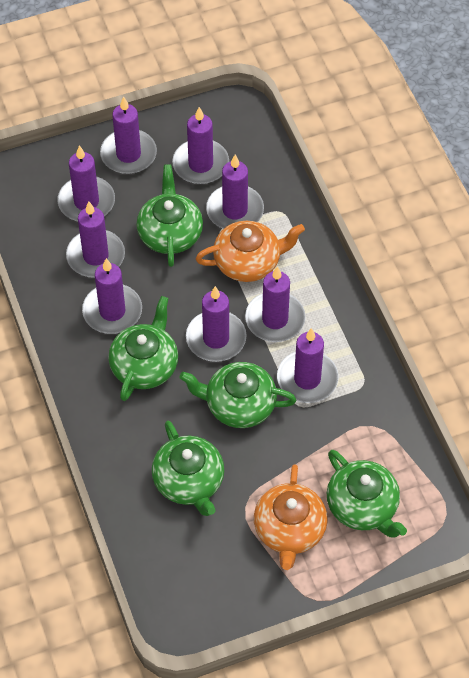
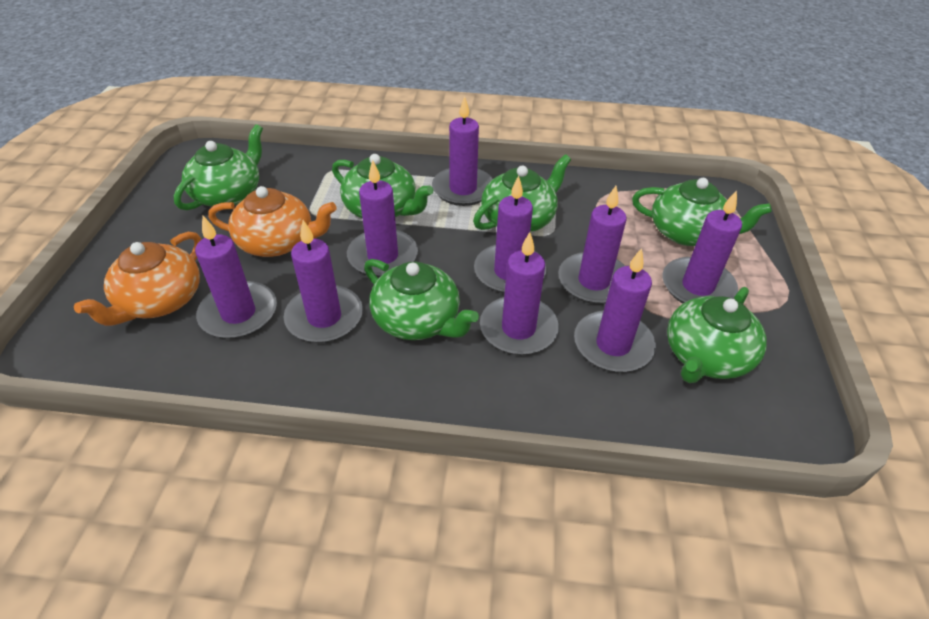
green teapot: [108,296,178,401] [137,164,203,267] [152,421,224,516] [179,362,296,428] [327,450,407,538] = 5 -> [174,124,263,210] [332,154,433,218] [364,259,479,340] [473,154,571,232] [632,178,772,246] [667,287,767,383] = 6

